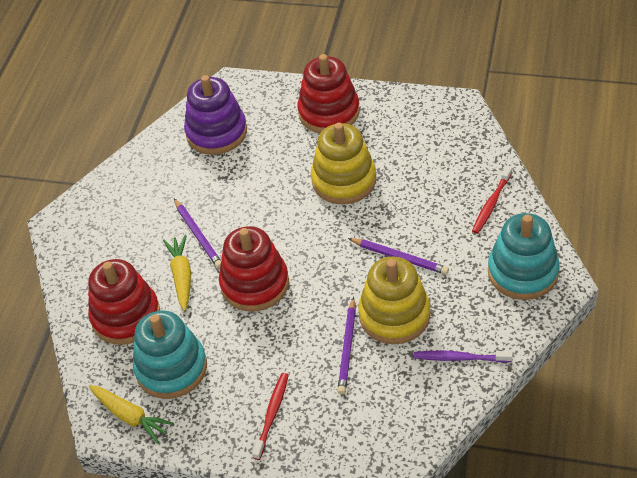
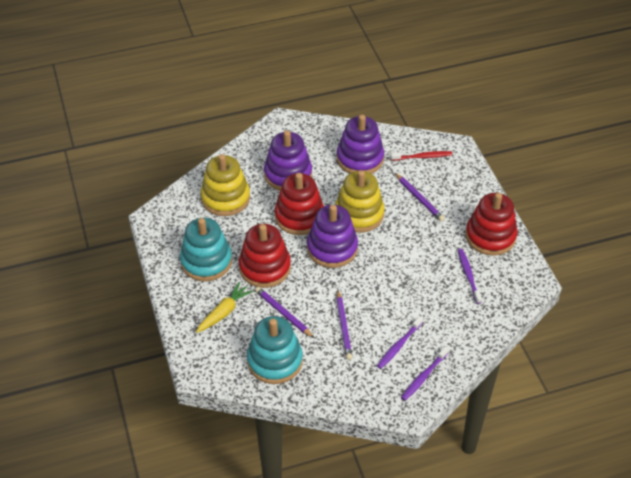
purple stacking toy: [184,75,247,155] = 1 -> [264,130,312,191] [307,205,358,268] [337,115,384,174] = 3
purple toothbrush: [414,351,513,362] = 1 -> [377,316,423,369] [401,346,449,401] [458,249,482,304] = 3
red toothbrush: [252,373,289,460] [472,165,512,234] = 2 -> [390,151,452,161] = 1
yellow carrot: [89,385,174,444] [163,235,191,311] = 2 -> [196,282,253,333] = 1

